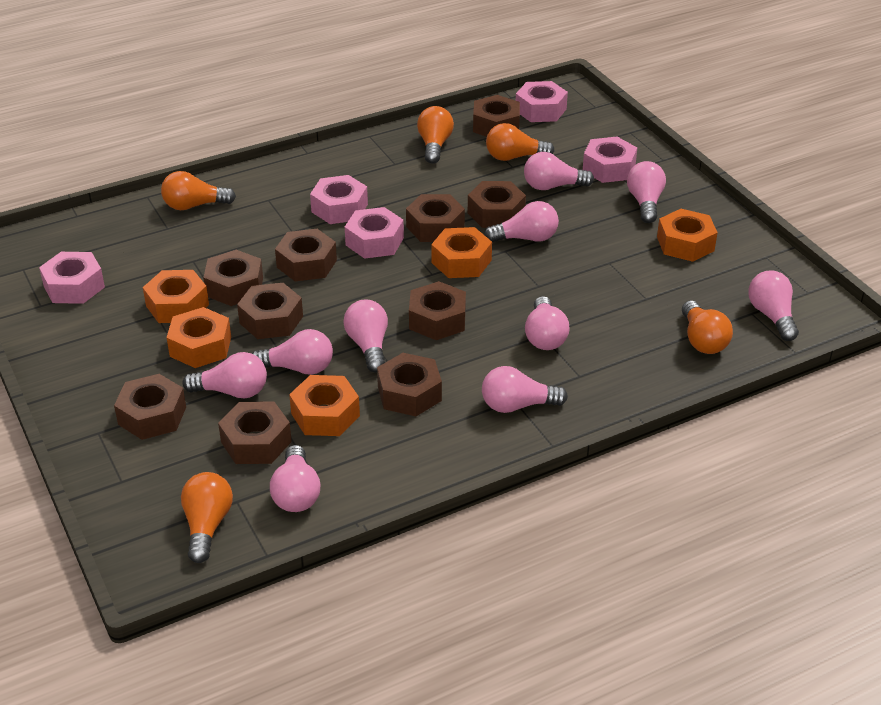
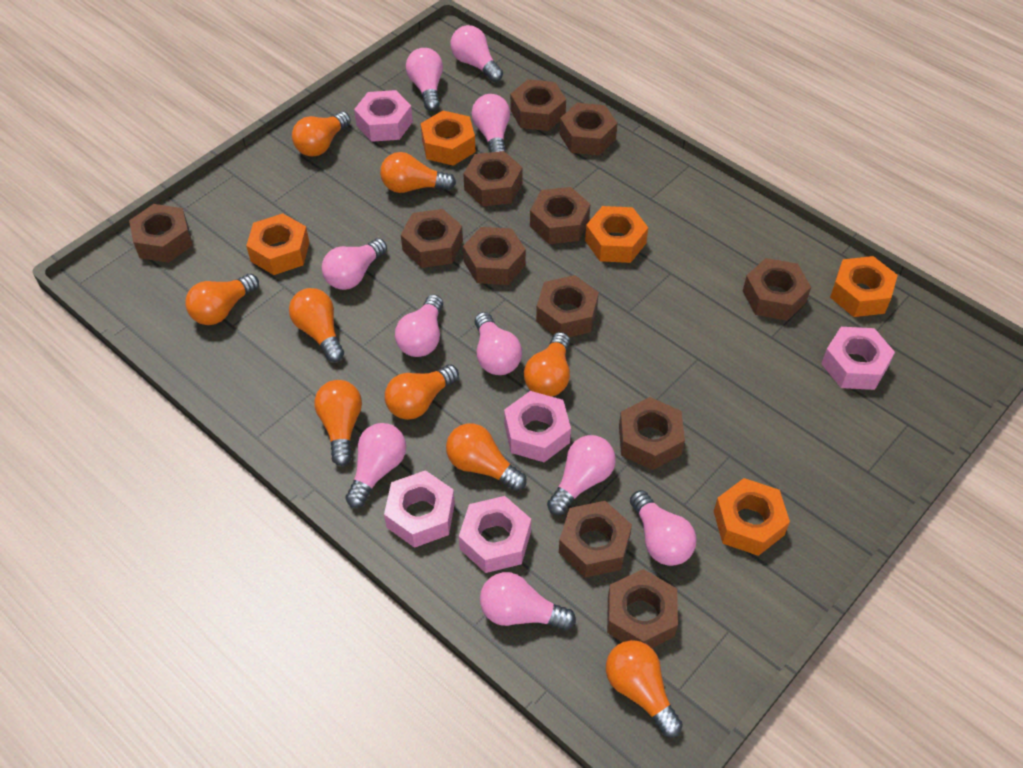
brown nut: [114,374,186,440] [203,250,263,306] [218,401,292,464] [237,283,303,339] [275,229,337,281] [377,353,442,416] [406,194,465,242] [409,281,466,340] [468,181,526,228] [473,95,520,137] = 10 -> [129,204,193,263] [401,209,463,268] [463,151,523,206] [463,227,526,285] [510,79,566,131] [530,187,590,244] [536,275,599,337] [559,103,617,155] [559,501,632,578] [607,569,678,648] [619,397,685,470] [743,258,811,321] = 12
orange light bulb: [161,171,236,210] [181,472,233,563] [417,106,454,164] [486,123,555,161] [682,301,733,354] = 5 -> [185,274,259,325] [289,288,344,362] [292,111,351,157] [315,380,362,466] [380,152,456,193] [385,364,459,420] [446,423,527,491] [524,332,570,397] [606,640,683,737] = 9

